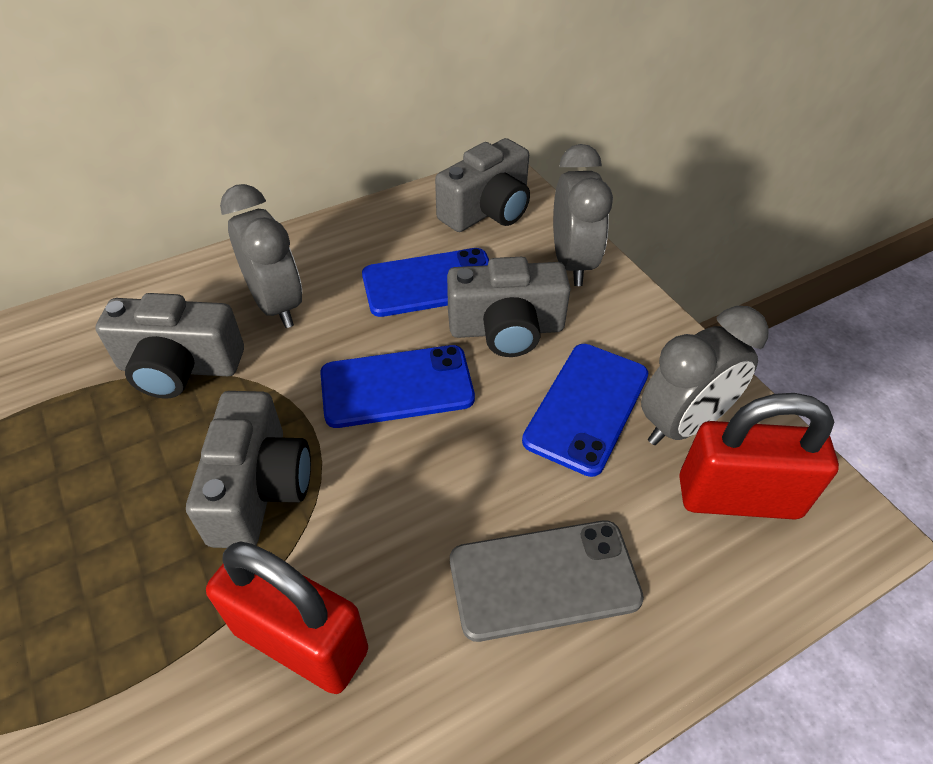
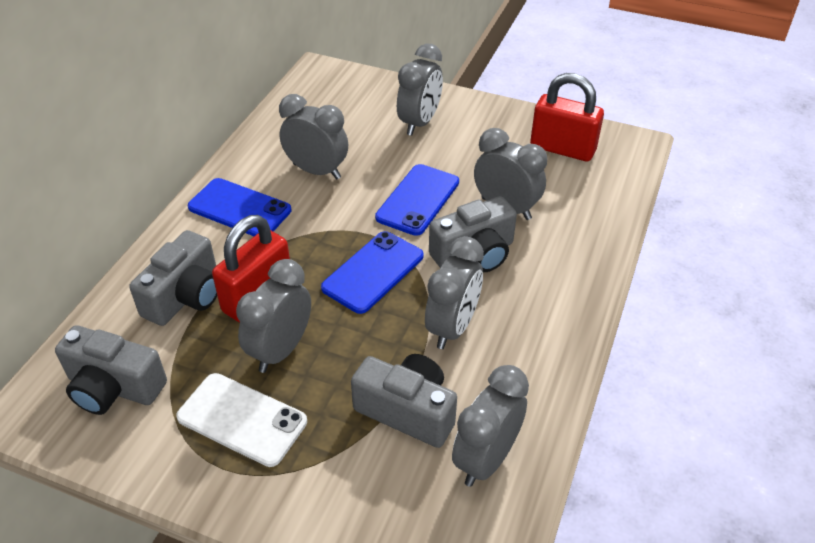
grey clock: [220,184,302,328] [553,144,613,286] [641,306,769,445] = 3 -> [236,259,311,373] [279,94,348,179] [397,44,443,136] [425,236,484,349] [452,365,529,487] [474,128,547,220] = 6
grey phone: [450,520,644,642] = 1 -> none = 0
white phone: none = 0 -> [176,373,307,467] = 1

